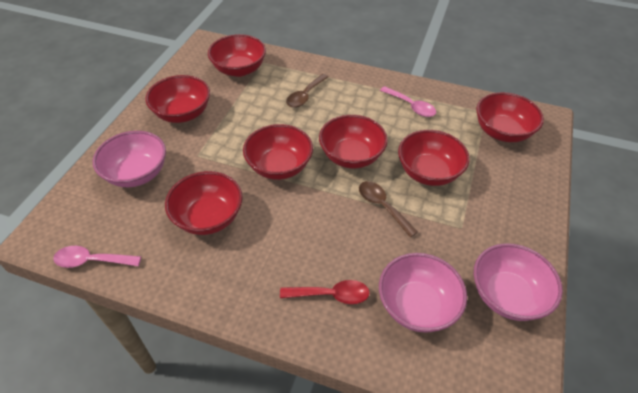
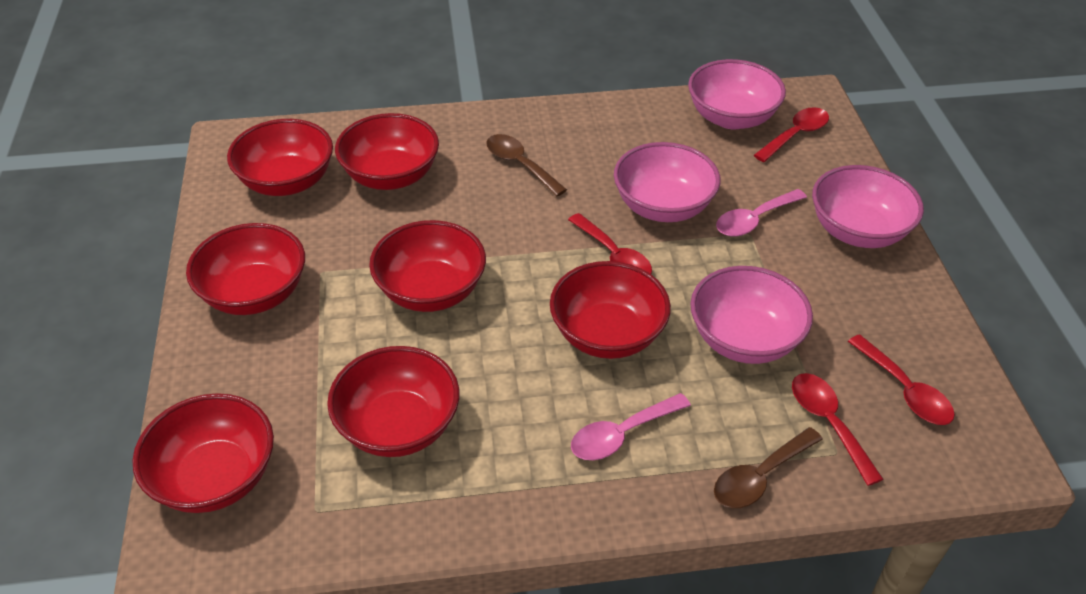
pink bowl: [93,131,166,187] [379,253,467,333] [474,243,563,321] = 3 -> [614,142,721,222] [688,59,786,129] [690,266,813,364] [812,165,924,248] = 4
red spoon: [280,280,370,304] = 1 -> [568,213,652,274] [754,107,829,162] [792,373,883,486] [848,334,955,425] = 4

